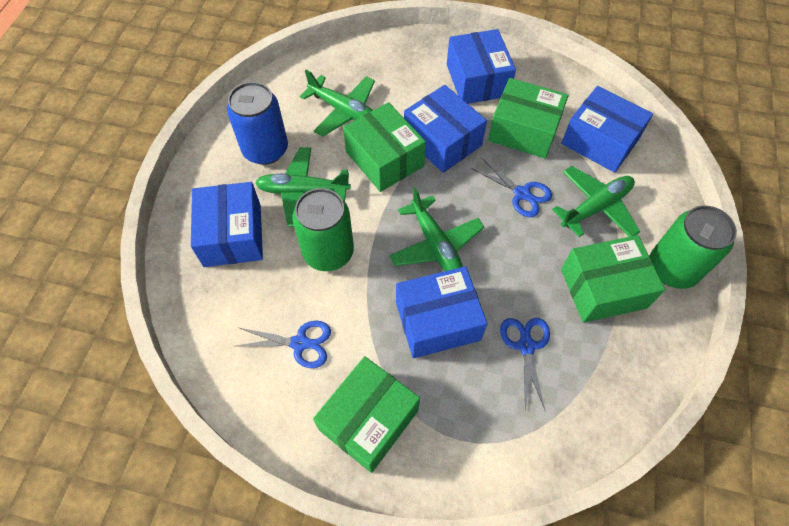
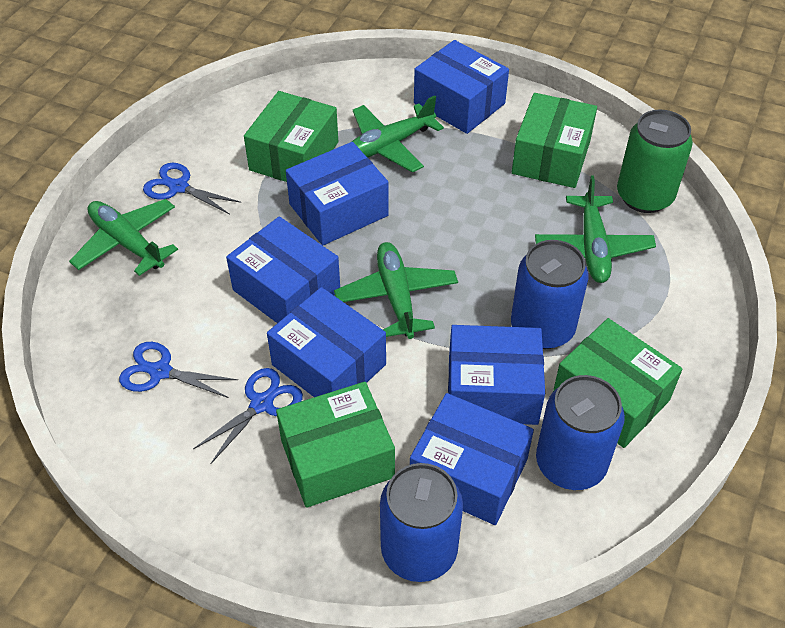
blue box: [191,182,263,267] [396,266,487,358] [404,85,487,173] [447,29,516,104] [561,86,653,173] = 5 -> [226,216,340,323] [267,287,386,397] [286,142,389,246] [410,393,534,525] [414,40,509,134] [448,325,545,425] = 6
blue can: [227,82,288,165] = 1 -> [380,463,463,582] [511,240,588,349] [536,375,625,490] = 3
green can: [292,188,354,271] [649,205,737,289] = 2 -> [617,110,693,213] = 1

